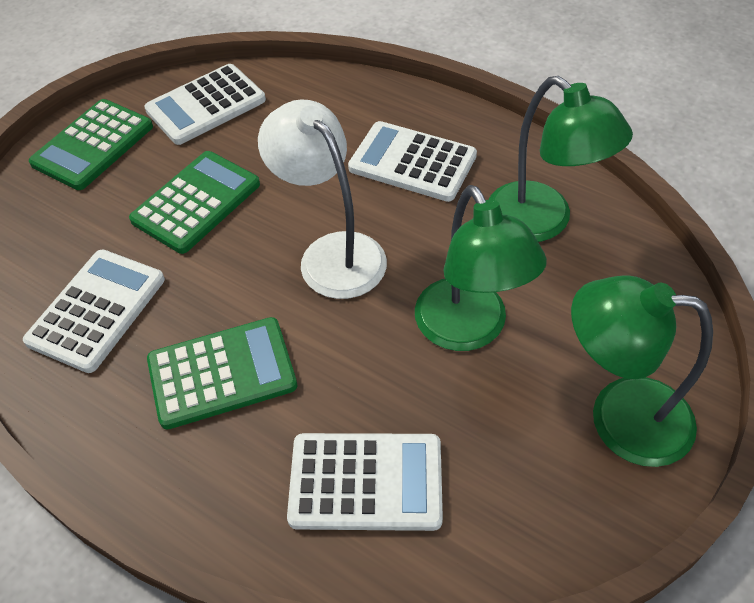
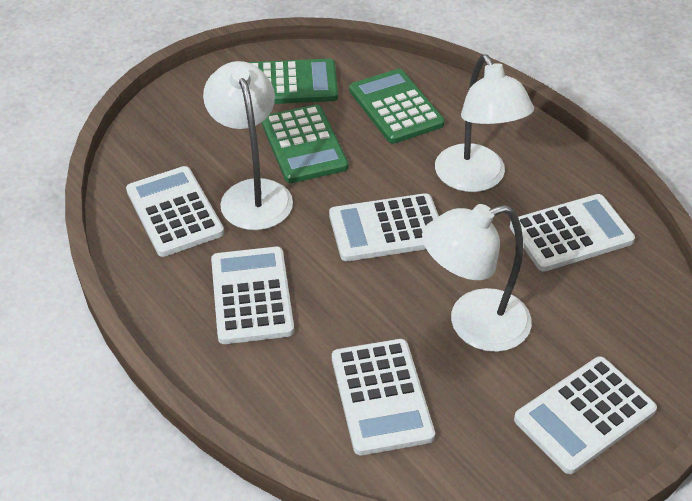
green lamp: [415,185,547,351] [489,76,633,242] [571,276,713,467] = 3 -> none = 0
white calculator: [23,249,165,373] [144,64,266,145] [287,433,443,531] [348,121,477,202] = 4 -> [126,166,224,257] [211,247,294,344] [329,193,439,261] [332,339,435,455] [510,194,635,271] [514,356,657,474] = 6
white lamp: [258,99,387,299] = 1 -> [203,61,293,230] [422,204,532,352] [435,55,534,192] = 3

